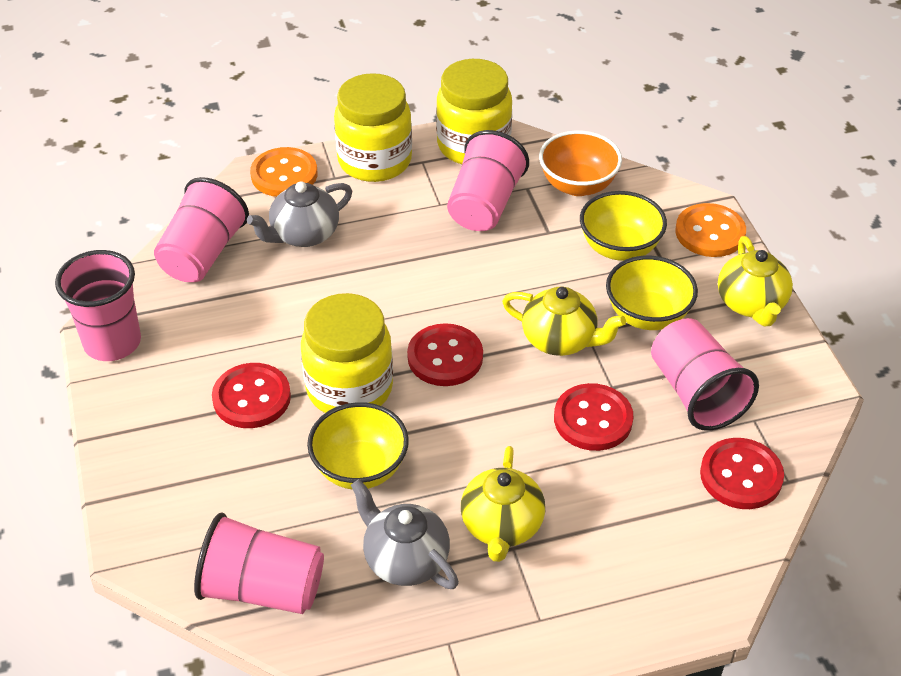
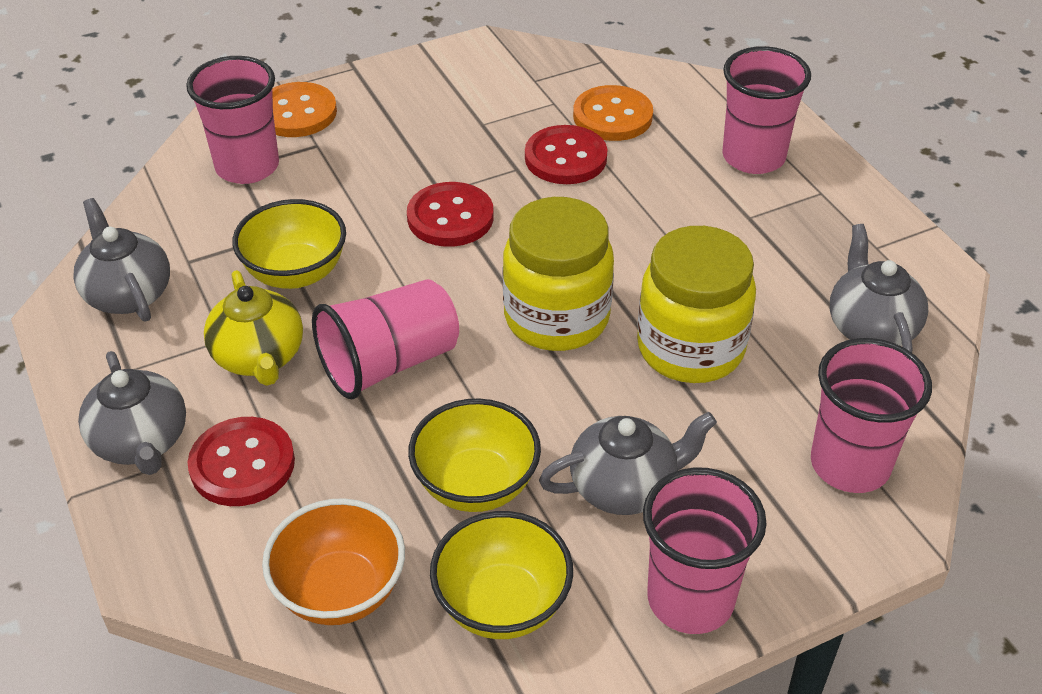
grey teapot: [247,181,352,247] [351,479,459,589] = 2 -> [73,198,170,322] [78,351,186,475] [539,412,717,515] [830,224,928,353] = 4
red button: [212,363,291,428] [407,323,483,386] [554,383,634,451] [700,438,784,509] = 4 -> [188,417,295,506] [407,182,494,247] [525,125,607,184] = 3
yellow jar: [301,293,393,413] [334,73,412,182] [436,59,512,164] = 3 -> [503,197,614,351] [637,226,756,383] = 2
yellow teapot: [461,446,545,562] [502,287,626,356] [718,236,793,326] = 3 -> [204,270,303,386] = 1

